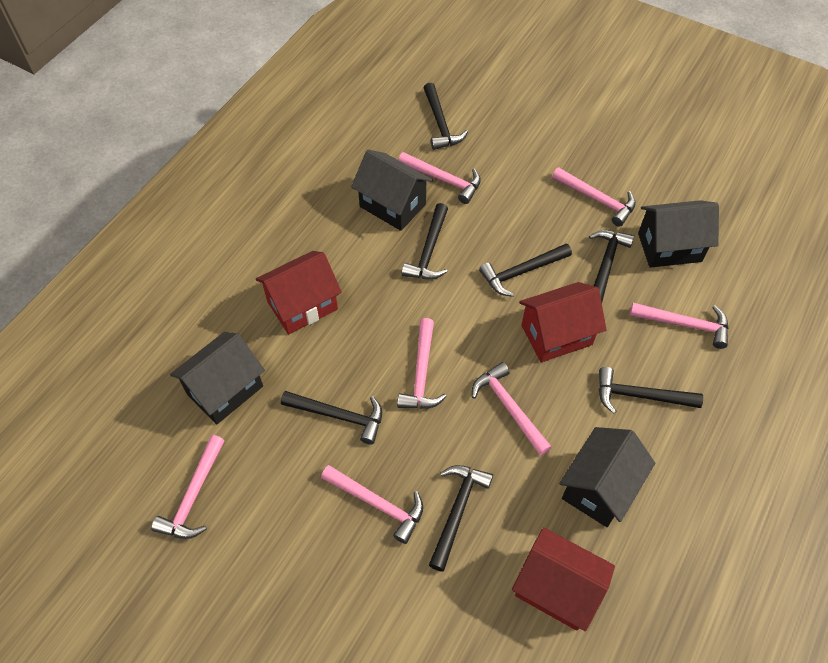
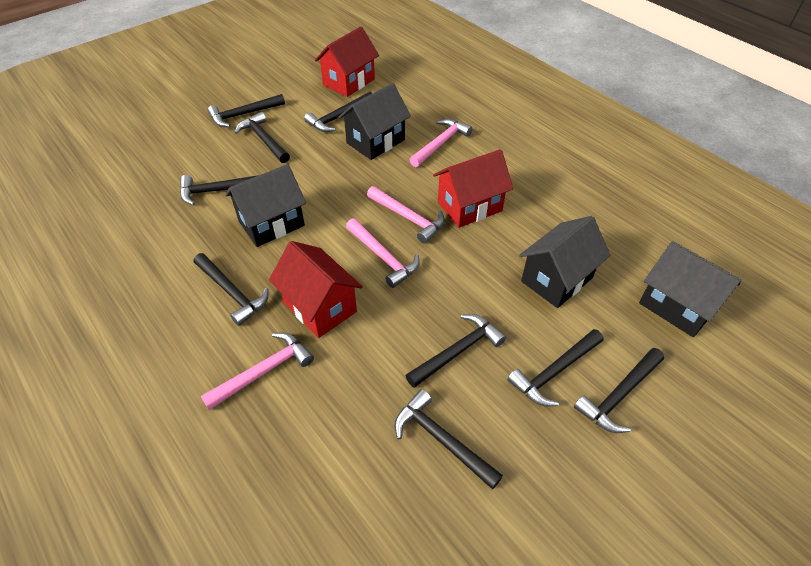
black hammer: [281,391,382,445] [402,203,448,280] [424,83,468,150] [429,465,493,572] [479,243,572,297] [589,230,634,302] [599,367,703,413] = 7 -> [180,175,259,205] [194,253,269,326] [208,94,285,127] [235,112,290,163] [304,92,373,132] [395,389,503,490] [406,314,506,388] [507,329,604,406] [574,348,665,433] = 9
pink hammer: [151,435,225,539] [321,465,423,544] [397,318,446,409] [398,152,481,204] [472,362,552,456] [552,167,636,227] [630,303,729,349] = 7 -> [201,332,314,410] [346,218,420,288] [367,186,445,243] [410,119,472,167] = 4

